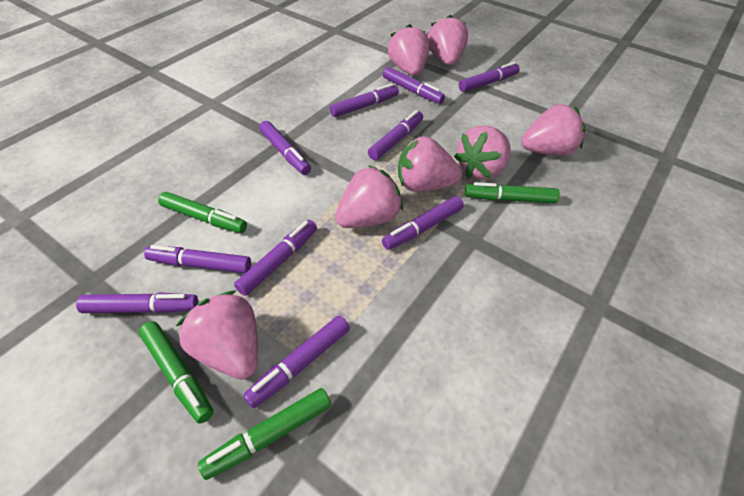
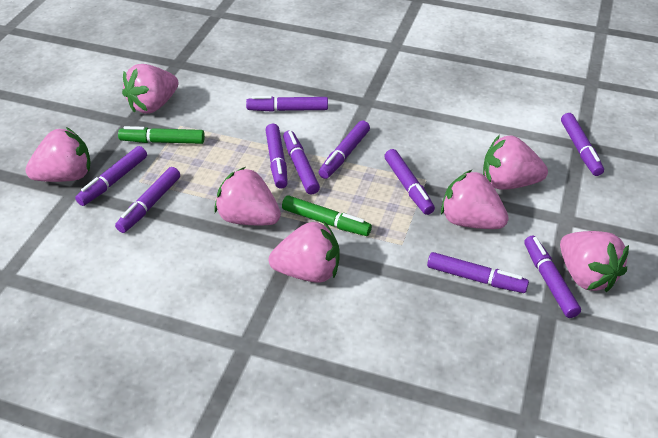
green marker: [139,321,214,424] [158,192,247,233] [198,388,331,480] [465,182,560,203] = 4 -> [118,126,205,144] [282,195,372,236] = 2

